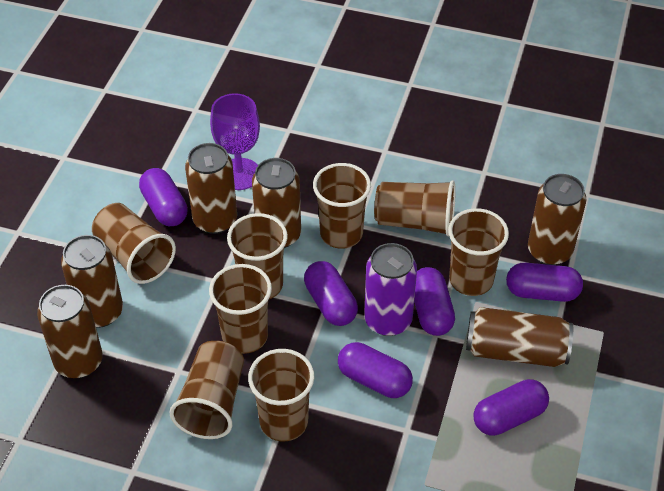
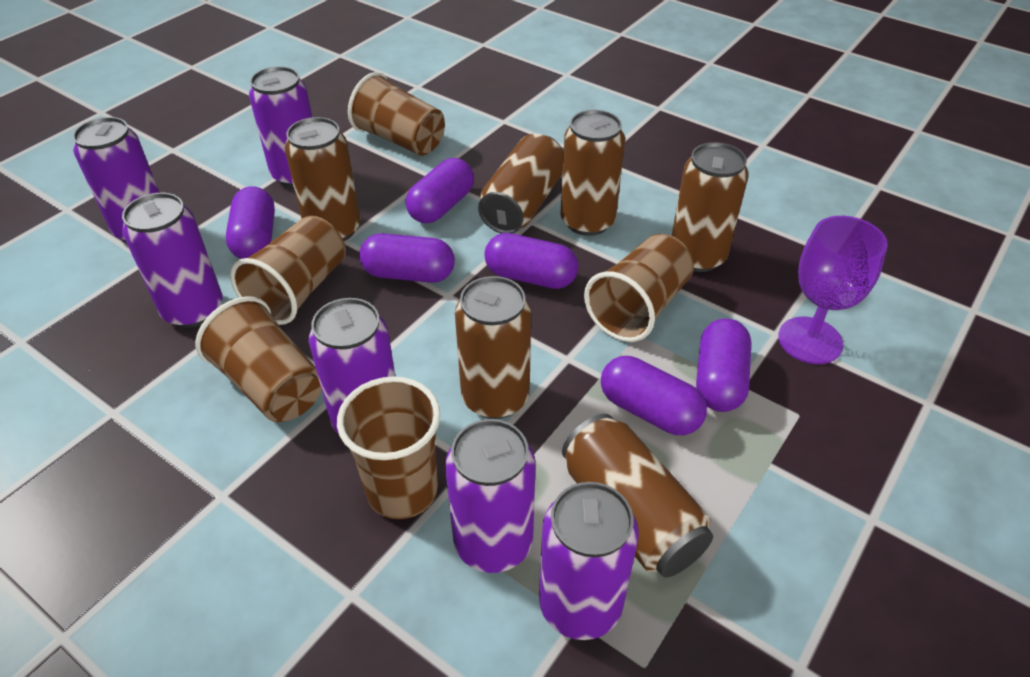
brown cup: [92,203,176,284] [169,341,244,439] [209,264,272,354] [227,213,288,300] [248,349,314,442] [313,163,371,249] [374,180,456,237] [448,208,509,296] = 8 -> [195,296,321,422] [230,216,346,325] [337,376,441,519] [348,72,445,156] [584,234,694,342] = 5
purple can: [364,243,417,336] = 1 -> [73,117,160,242] [122,193,223,328] [249,66,312,187] [309,298,396,434] [445,419,535,573] [539,482,639,640] = 6

